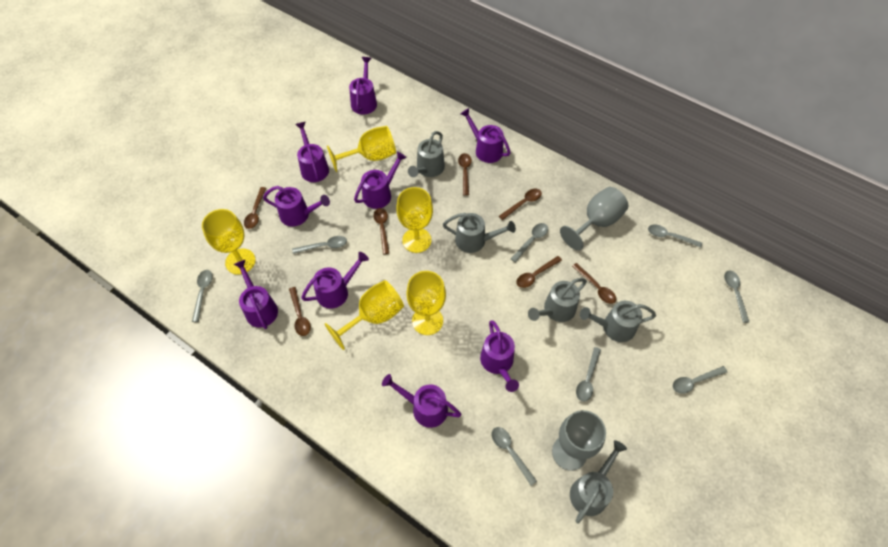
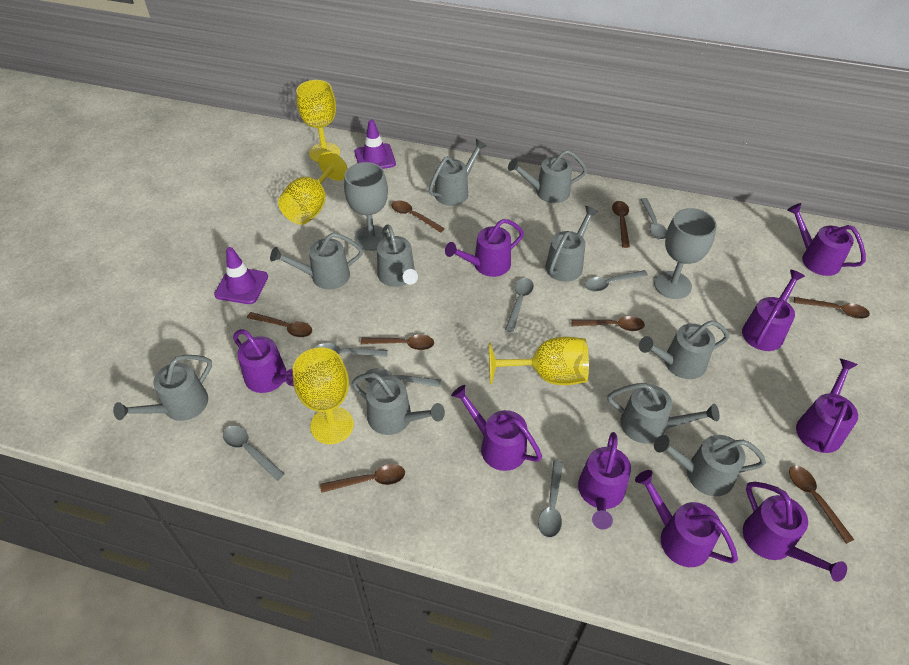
brown spoon: [244,187,266,229] [289,287,311,336] [374,208,389,254] [458,153,472,196] [499,189,542,220] [516,256,562,288] [572,263,616,304] = 7 -> [247,312,312,337] [320,464,405,493] [361,335,434,350] [391,201,445,233] [571,316,645,331] [612,201,630,248] [789,466,854,544] [794,297,870,319] = 8
grey spoon: [192,270,213,322] [292,236,347,254] [492,427,537,486] [511,223,548,263] [576,347,601,402] [648,225,702,248] [673,366,728,394] [724,271,749,323] = 8 -> [223,426,284,481] [315,343,388,357] [365,368,441,387] [505,278,534,332] [538,460,563,538] [585,270,648,292] [640,198,667,240] = 7
grey watering can: [408,131,445,177] [443,213,516,253] [528,278,587,322] [570,440,627,523] [580,301,656,342] = 5 -> [113,355,212,421] [270,233,363,289] [352,373,445,435] [377,224,418,287] [429,139,487,206] [508,150,587,203] [545,206,598,282] [607,383,720,443] [639,320,729,379] [654,435,766,496] = 10
purple traffic cone: none = 0 -> [214,247,268,304] [355,119,396,169] = 2
yellow goblet: [202,209,256,275] [325,280,404,350] [327,126,396,172] [396,187,433,253] [406,271,446,335] = 5 -> [278,152,348,225] [293,347,354,444] [296,80,340,162] [489,337,589,385] = 4

